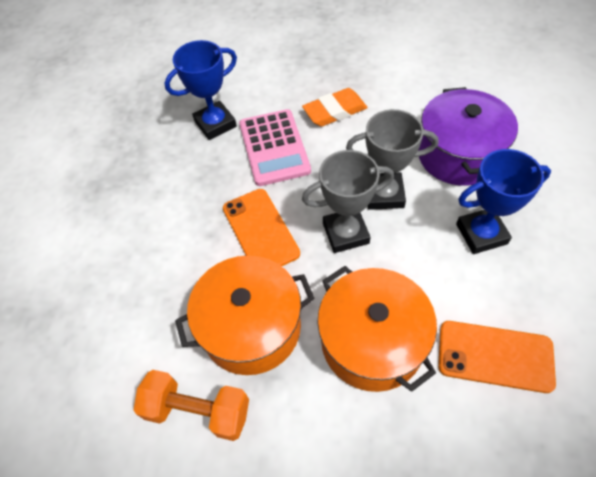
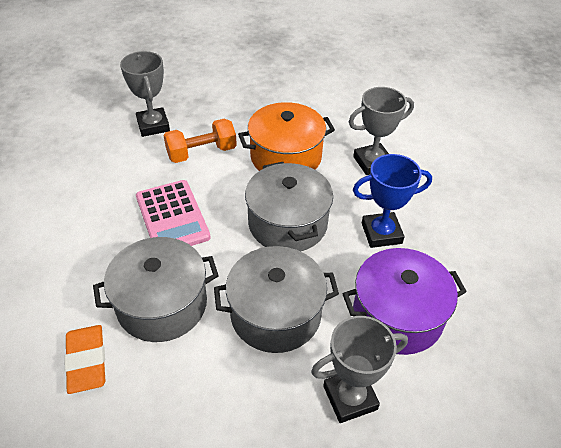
blue trophy: [164,40,237,140] [456,149,551,254] = 2 -> [353,154,432,248] = 1
grey pot: none = 0 -> [93,237,219,342] [214,246,339,353] [245,162,333,251] = 3
grey trophy: [302,150,394,253] [346,109,438,210] = 2 -> [120,51,170,137] [311,316,408,423] [349,87,414,175] = 3
orange phone: [223,189,300,266] [438,321,556,393] = 2 -> none = 0
orange pot: [175,255,315,375] [317,266,437,392] = 2 -> [238,102,335,171] = 1

